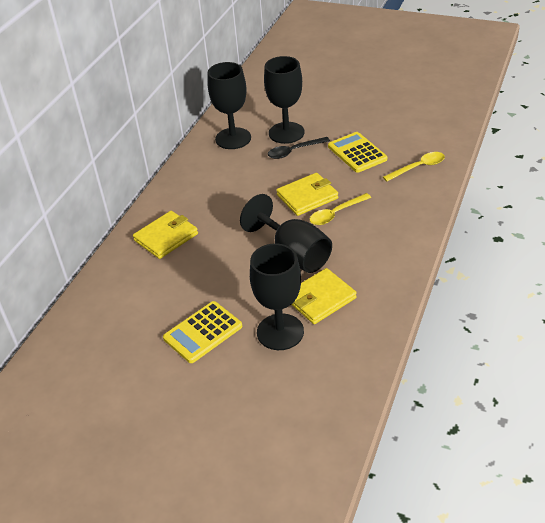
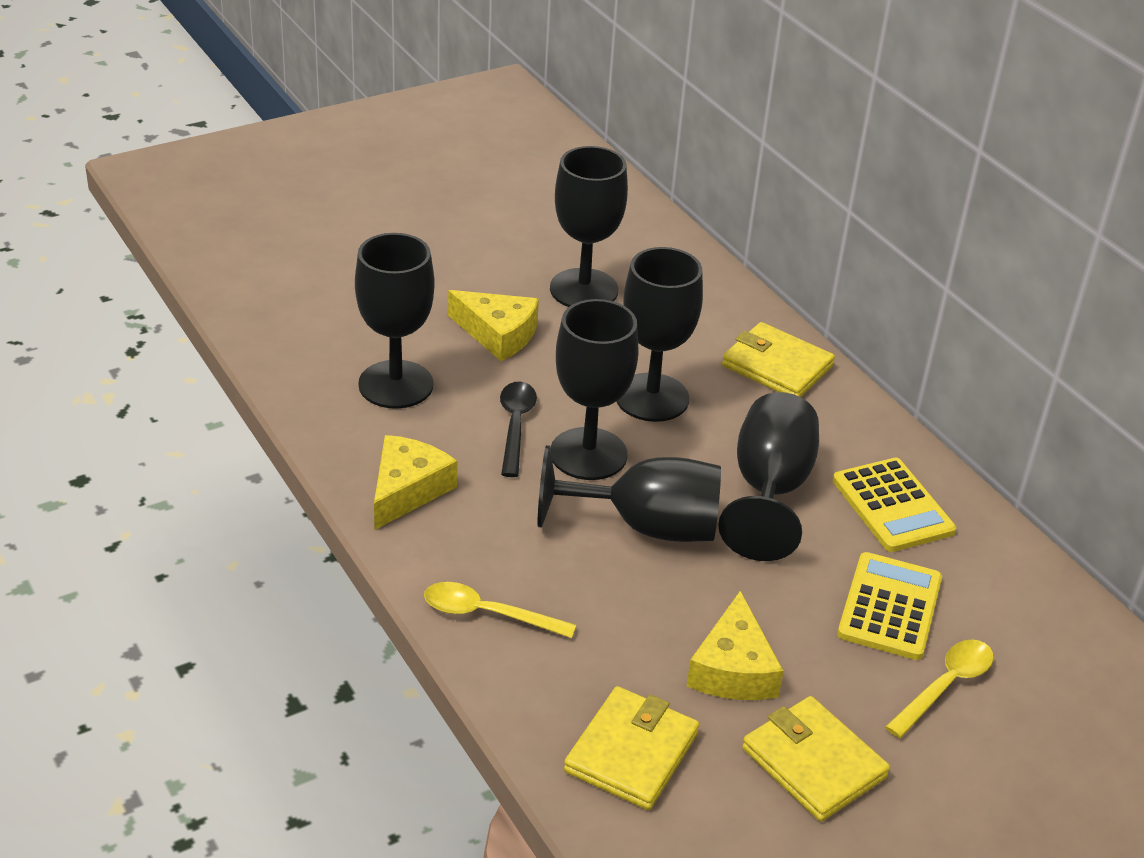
black goblet: [208,62,251,149] [240,194,332,273] [250,243,304,350] [264,56,304,144] = 4 -> [355,233,435,409] [538,445,721,542] [550,146,628,307] [550,299,639,480] [616,247,703,422] [718,392,819,561] = 6
yellow cheese: none = 0 -> [374,435,458,530] [448,290,539,361] [687,591,784,700] = 3

